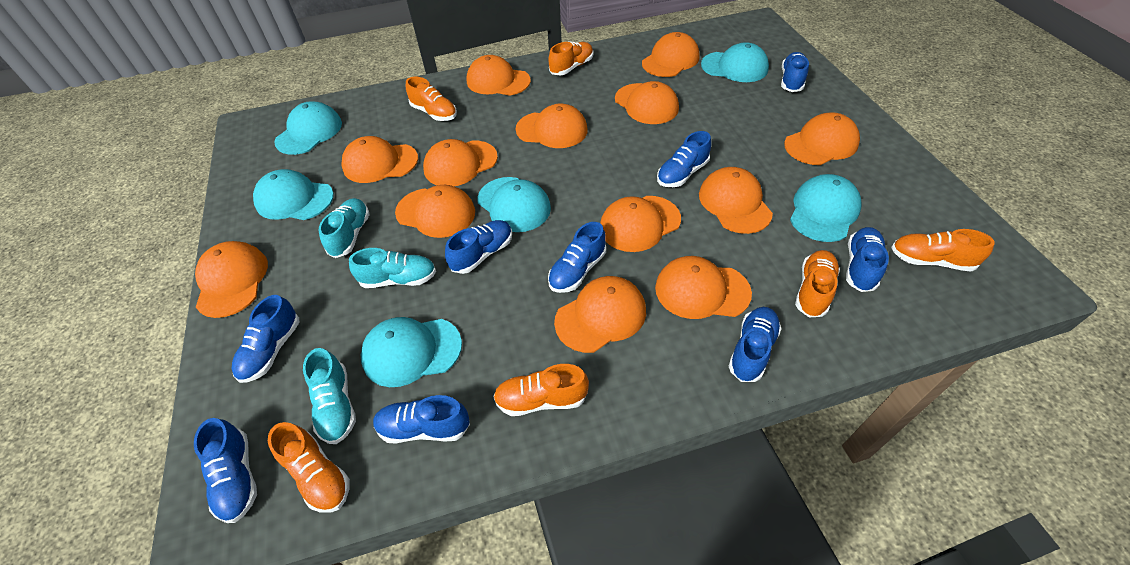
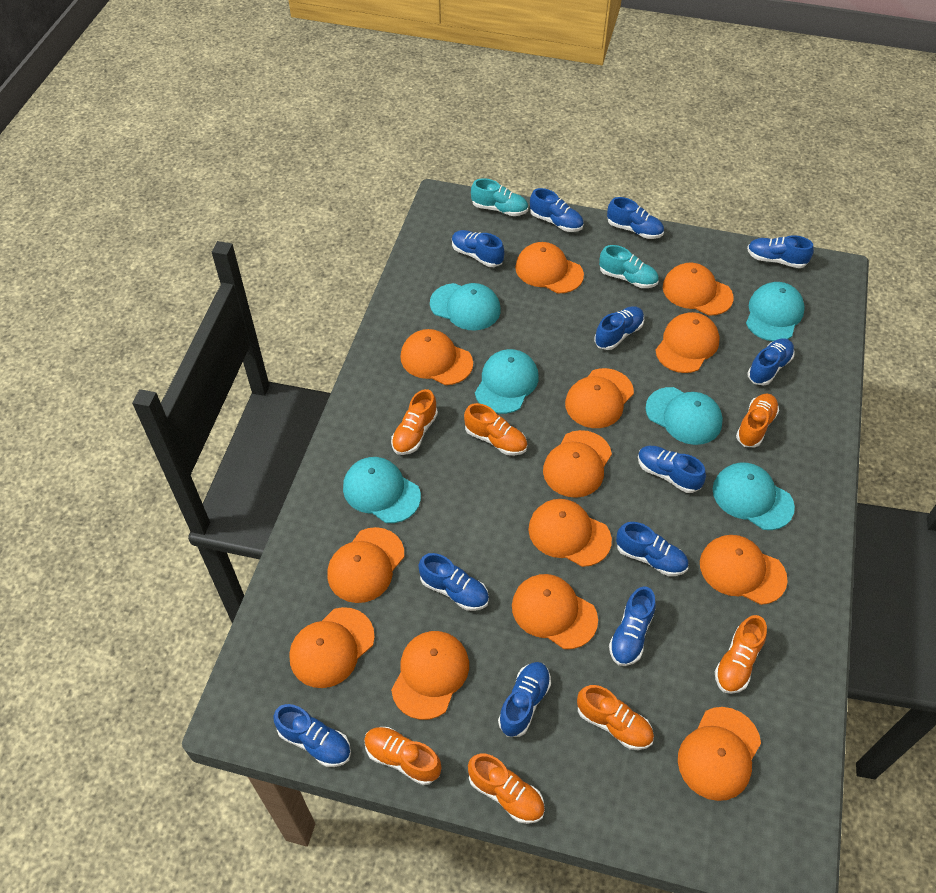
blue shoe: [194,418,257,523] [231,295,299,383] [373,395,470,443] [445,220,512,274] [548,222,606,293] [657,131,711,187] [729,307,781,382] [781,52,809,92] [846,227,889,292] = 9 -> [273,704,351,767] [419,553,489,611] [452,230,504,267] [498,662,551,737] [530,188,584,232] [594,306,644,350] [607,197,664,239] [609,586,656,666] [616,522,688,576] [638,446,706,493] [747,235,814,268] [747,338,795,386] = 12
orange shoe: [268,422,350,513] [406,77,457,121] [493,364,589,416] [548,42,593,75] [795,250,840,318] [891,229,995,272] = 6 -> [364,727,442,785] [391,389,438,455] [464,403,527,456] [468,754,545,824] [577,685,654,750] [715,615,767,694] [736,393,779,447] = 7
turquoise shoe: [303,348,356,444] [319,198,370,258] [349,248,436,288] = 3 -> [471,178,528,216] [599,245,659,288] = 2

